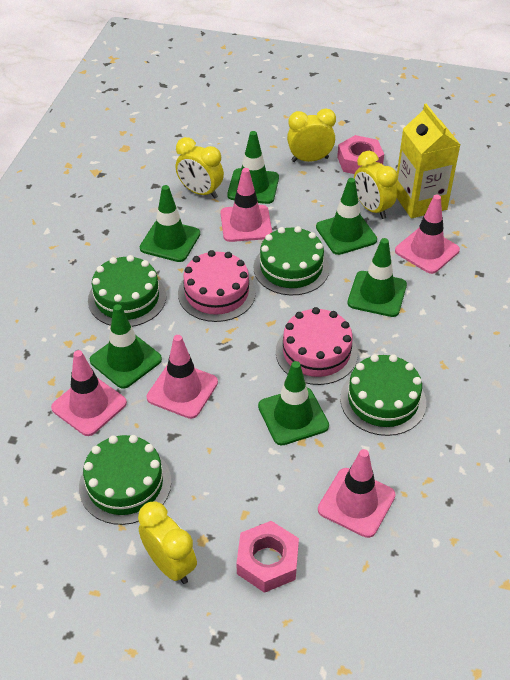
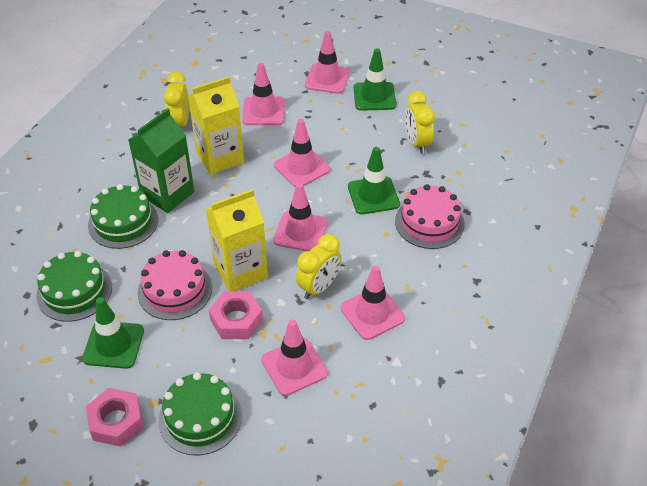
green cake: [79,435,171,525] [88,255,166,327] [253,226,329,295] [340,354,426,436] = 4 -> [36,251,112,322] [88,184,158,249] [158,372,242,455] = 3
green carton: none = 0 -> [129,108,194,213] = 1
green traffic cone: [90,304,162,389] [140,185,200,262] [227,131,279,204] [258,361,329,445] [316,178,377,255] [347,238,407,317] = 6 -> [82,297,144,369] [348,147,400,214] [354,48,396,111] = 3
pink traffic cone: [51,350,127,436] [147,335,218,419] [220,168,272,242] [318,449,396,538] [395,195,460,274] = 5 -> [242,63,285,125] [261,320,328,396] [273,183,328,251] [274,119,330,187] [305,31,350,94] [341,265,405,340] = 6
yellow carton: [395,104,460,219] = 1 -> [188,77,244,175] [206,189,268,292] = 2
yellow clock: [138,501,197,584] [176,137,224,199] [287,108,336,162] [354,151,398,219] = 4 -> [164,72,189,128] [296,234,342,299] [405,91,435,154] = 3

